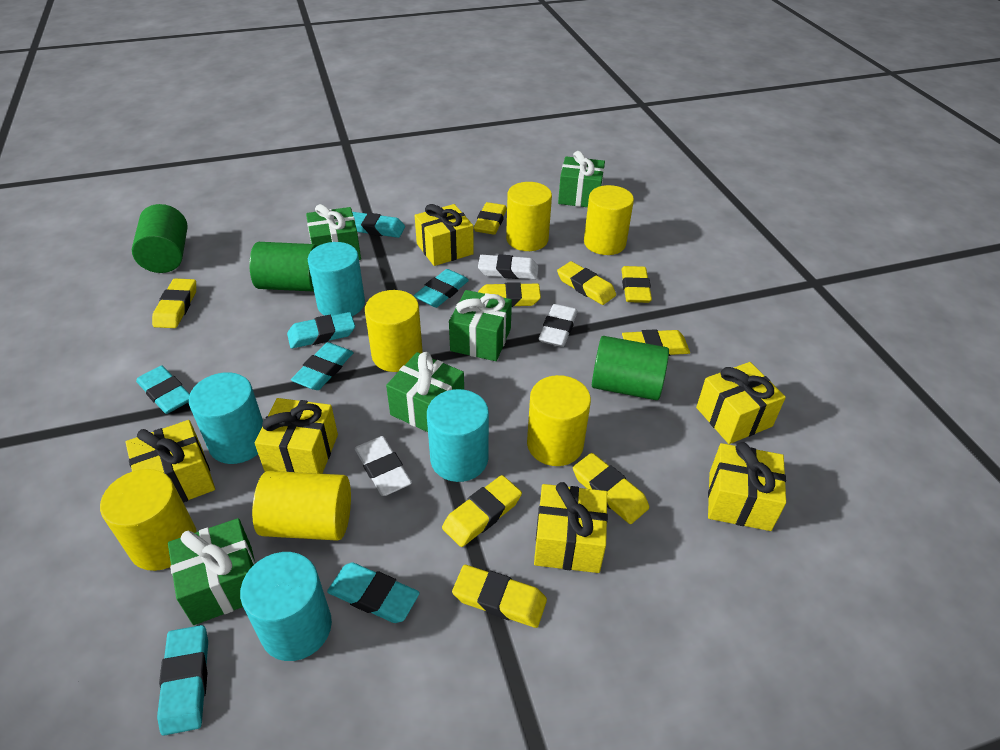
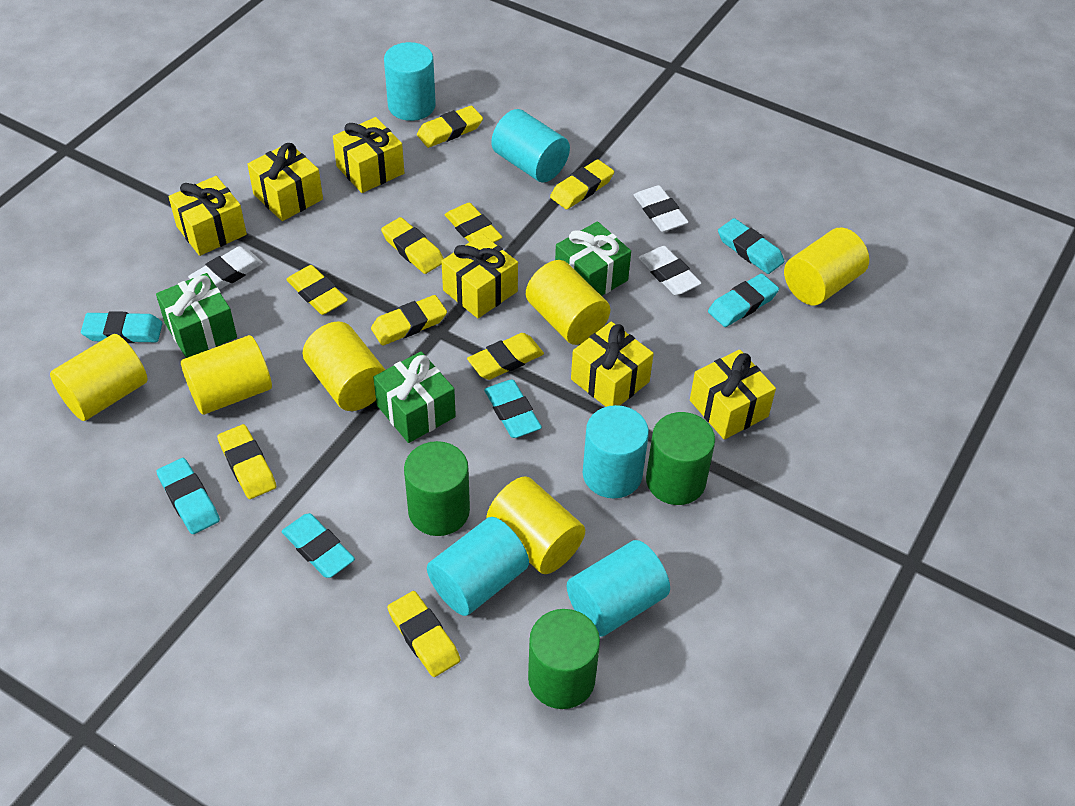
green gift: [168,518,255,625] [306,204,361,260] [386,352,464,432] [449,290,512,361] [558,151,605,207] = 5 -> [156,273,237,358] [373,351,456,443] [555,221,631,296] = 3
turquoise cylinder: [189,372,263,464] [240,552,332,661] [308,242,365,316] [427,389,489,482] = 4 -> [384,42,436,121] [427,517,529,616] [491,109,570,183] [567,540,670,637] [583,405,649,498] = 5
turquoise eraser: [136,365,190,414] [157,625,208,736] [287,312,355,348] [291,342,354,390] [327,562,420,623] [352,212,405,238] [414,269,469,308] = 7 -> [81,311,163,343] [156,458,220,534] [282,513,355,578] [484,380,542,438] [708,274,779,327] [718,218,784,274] = 6

